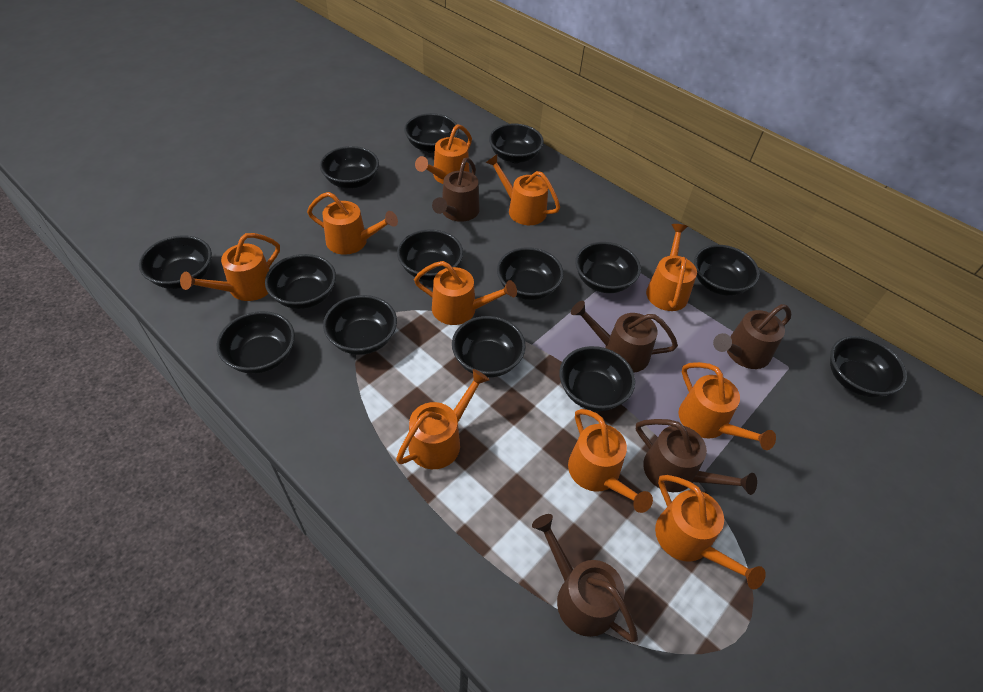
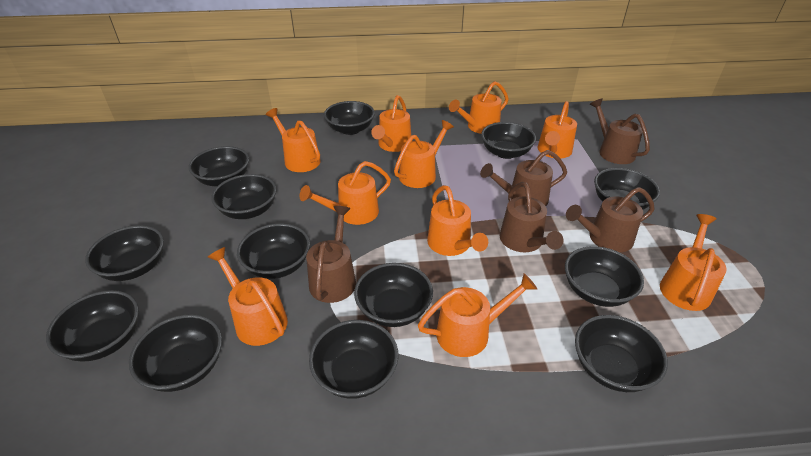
black bowl: [139,235,212,289] [217,311,295,374] [265,254,336,309] [320,146,379,189] [323,295,397,355] [397,229,463,281] [404,113,459,153] [452,316,526,378] [489,123,544,163] [497,247,564,300] [559,346,635,411] [575,242,641,293] [694,245,760,296] [830,336,907,397] = 14 -> [46,290,139,361] [85,225,164,281] [129,314,222,392] [188,146,249,186] [211,174,277,219] [237,223,310,279] [309,320,398,399] [324,101,375,135] [354,263,433,327] [481,122,536,159] [565,246,644,307] [575,315,668,392] [594,168,660,210] = 13

